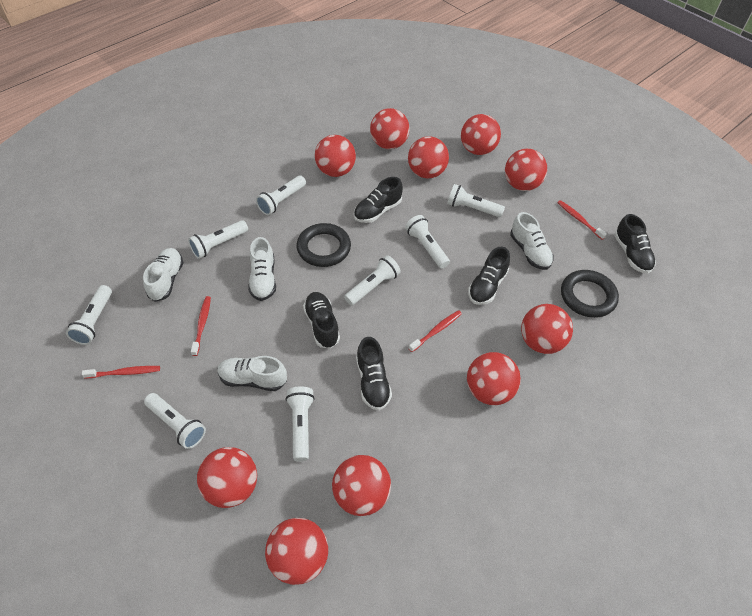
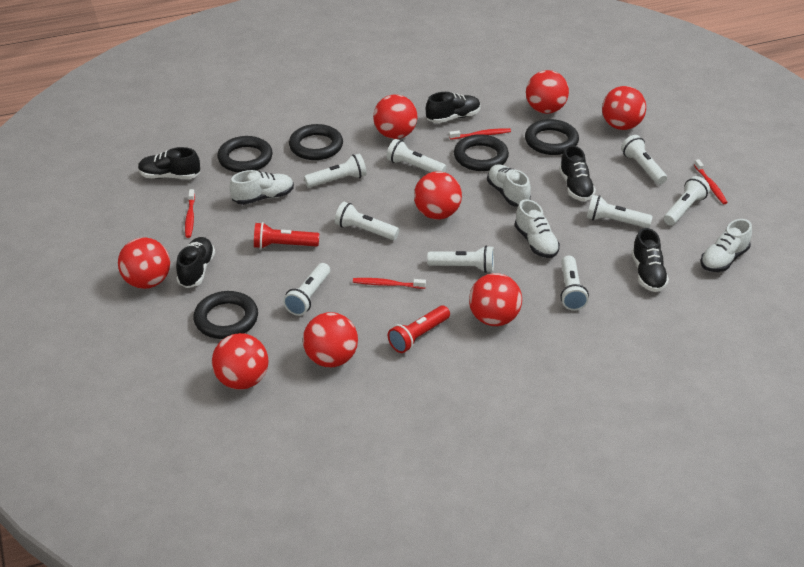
black ring: [297,223,351,267] [561,270,619,318] = 2 -> [193,291,258,339] [217,136,273,173] [289,124,343,160] [454,134,509,171] [525,119,579,155] = 5
red ball: [197,447,257,508] [265,518,328,585] [315,135,356,177] [332,455,391,516] [370,108,410,149] [408,136,449,178] [461,114,501,155] [467,352,521,405] [505,149,547,191] [521,304,573,354] = 10 -> [118,237,170,289] [212,333,269,389] [303,312,358,367] [373,94,417,139] [414,171,462,220] [469,273,522,326] [526,70,569,114] [602,86,646,130] = 8
red flashlight: none = 0 -> [254,222,319,249] [388,305,450,353] = 2
white flashlight: [66,285,112,345] [144,393,206,449] [188,220,248,259] [256,176,306,215] [286,386,314,462] [344,255,401,305] [405,215,450,269] [447,184,505,218] = 8 -> [283,263,330,316] [304,154,367,188] [335,202,399,240] [386,139,446,172] [427,246,494,273] [560,256,589,311] [587,195,653,228] [621,135,667,185] [664,176,710,225] = 9

